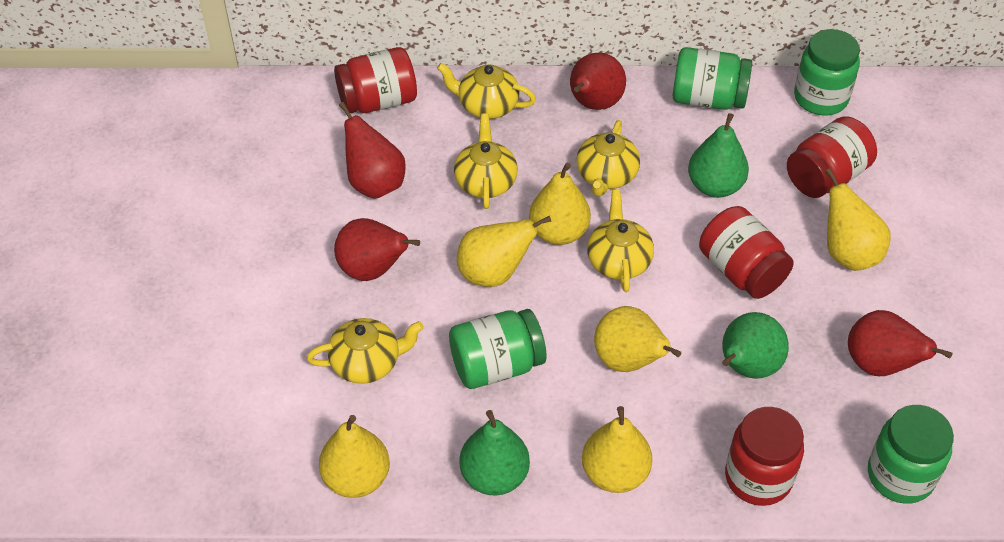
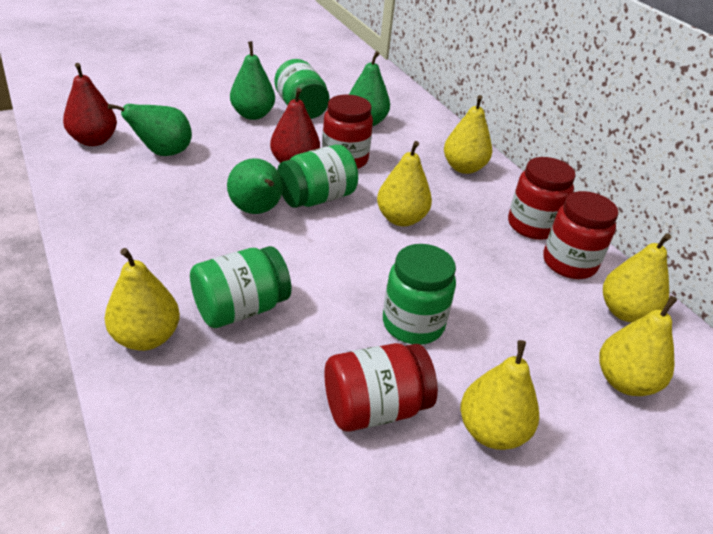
green pear: [459,410,530,495] [688,113,749,198] [722,312,789,379] = 3 -> [108,104,192,156] [227,158,283,214] [230,41,275,120] [349,51,390,126] = 4
red pear: [334,218,420,281] [339,102,406,199] [570,52,626,110] [848,310,952,376] = 4 -> [63,63,117,146] [270,88,320,163] = 2
yellow teapot: [307,318,424,384] [437,63,536,119] [454,113,518,209] [576,120,640,197] [587,190,654,292] = 5 -> none = 0

